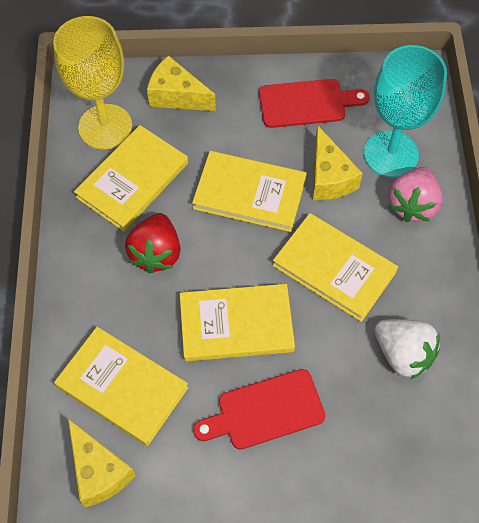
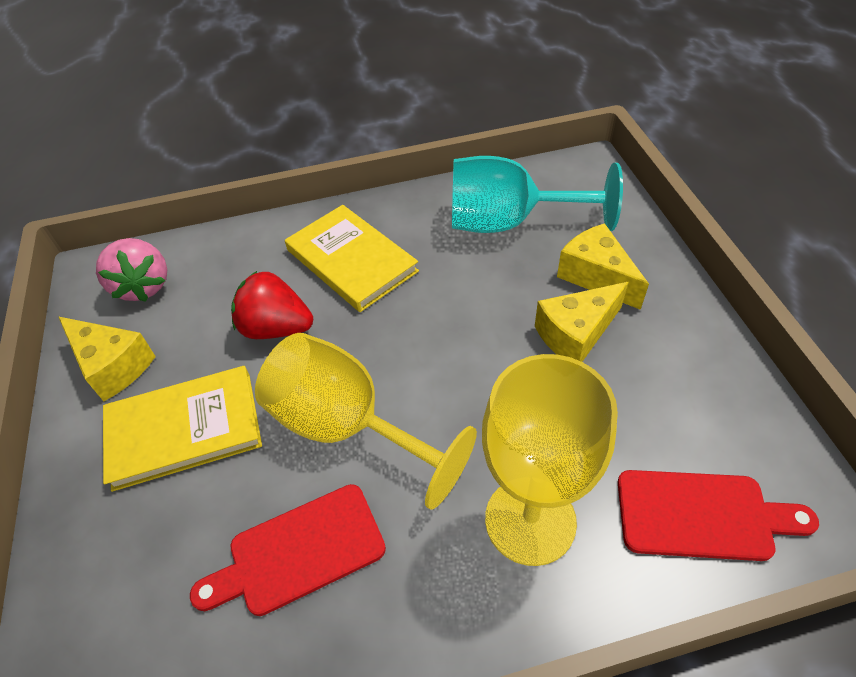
white strawberry: [375,319,440,379] = 1 -> none = 0
yellow book: [54,327,189,446] [74,125,188,232] [180,284,295,361] [192,151,307,232] [273,213,398,322] = 5 -> [103,366,262,492] [285,205,419,312] = 2
yellow goblet: [53,16,132,149] = 1 -> [255,333,477,510] [482,354,618,566] = 2

